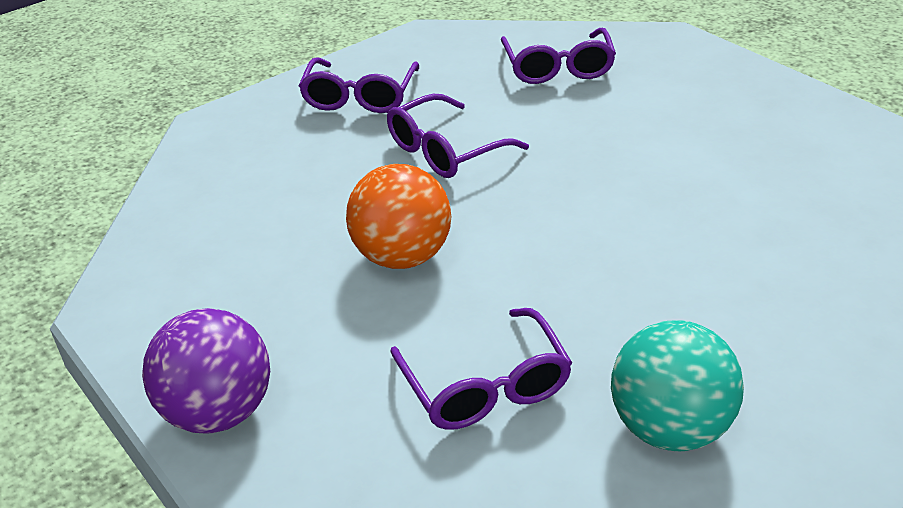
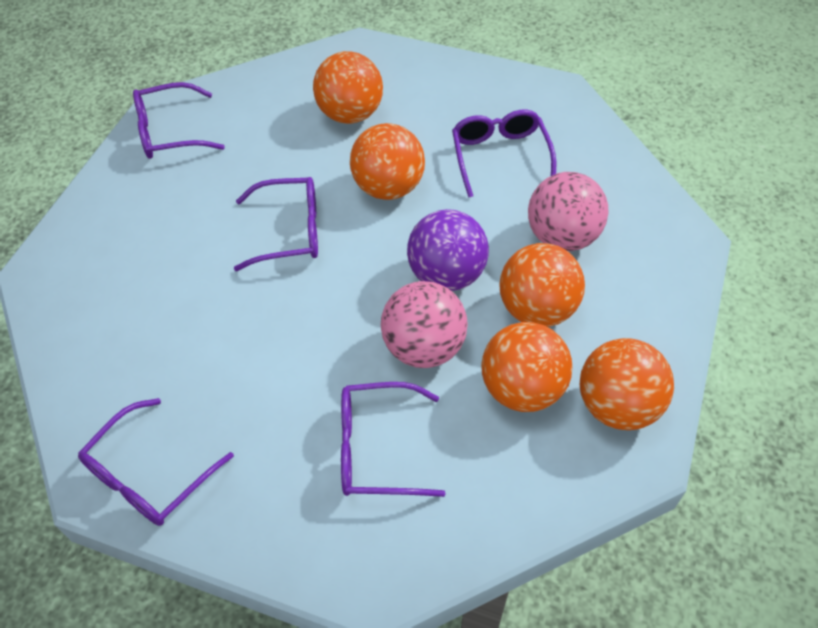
orange ball: [346,164,451,269] = 1 -> [313,51,383,124] [350,123,425,200] [481,322,572,412] [499,243,585,327] [580,338,674,430] = 5
pink ball: none = 0 -> [381,281,468,368] [528,172,609,251] = 2
purple glasses: [299,58,419,113] [387,94,529,178] [390,308,572,430] [501,28,616,84] = 4 -> [78,398,234,526] [133,82,225,159] [234,177,318,271] [341,382,446,497] [452,110,556,198] = 5
turquoise ball: [611,320,744,451] = 1 -> none = 0

